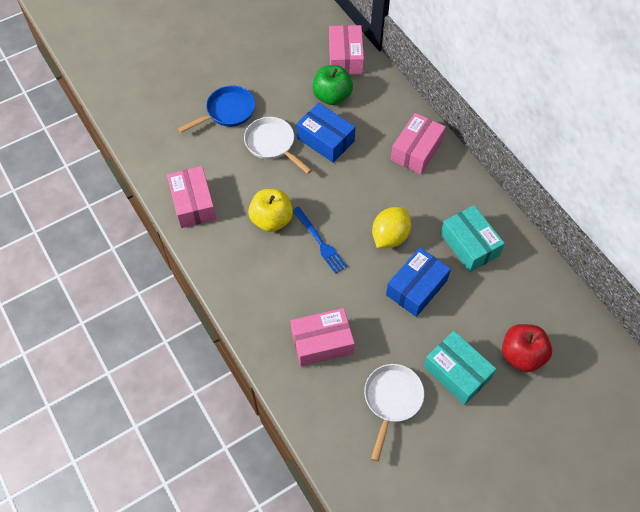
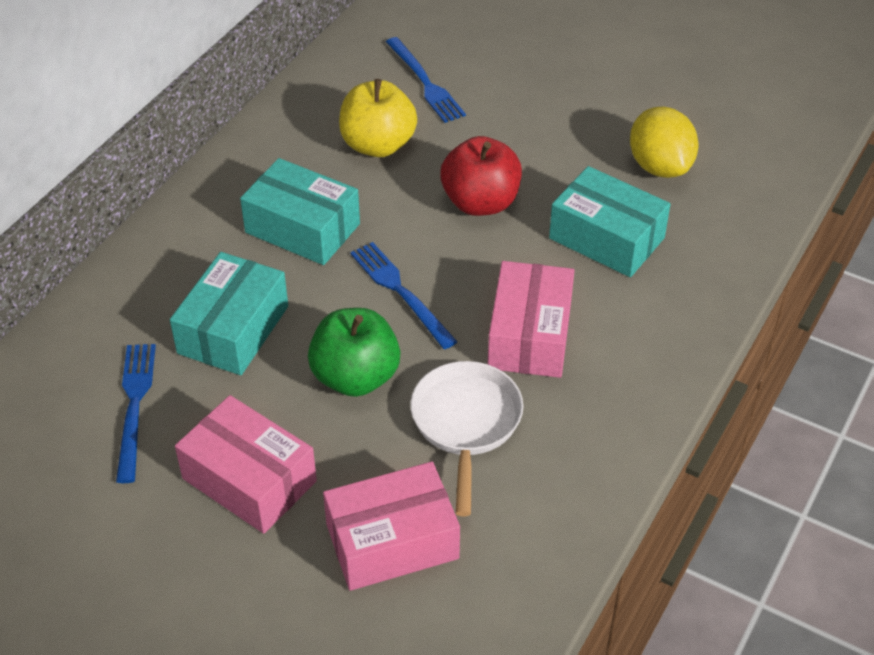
blue box: [296,103,355,163] [386,247,451,317] = 2 -> none = 0
blue fork: [293,207,347,274] = 1 -> [116,344,156,483] [350,242,458,349] [386,37,466,123] = 3
blue pan: [178,86,255,133] = 1 -> none = 0
pink box: [167,166,216,228] [291,308,355,366] [329,25,364,75] [391,113,446,174] = 4 -> [175,395,317,534] [323,462,460,591] [488,261,575,378] = 3
turquoise box: [423,331,496,405] [440,205,505,272] = 2 -> [170,252,288,375] [240,158,360,265] [549,166,670,277] = 3
white pan: [244,117,312,174] [364,364,424,462] = 2 -> [410,361,523,516] = 1

